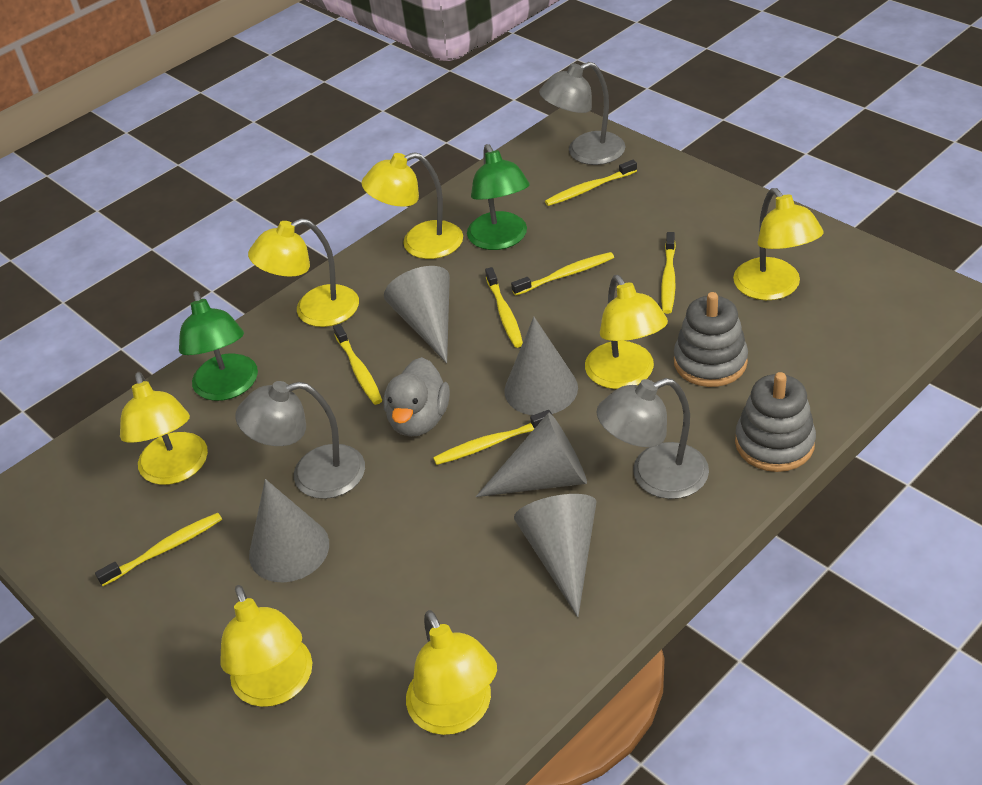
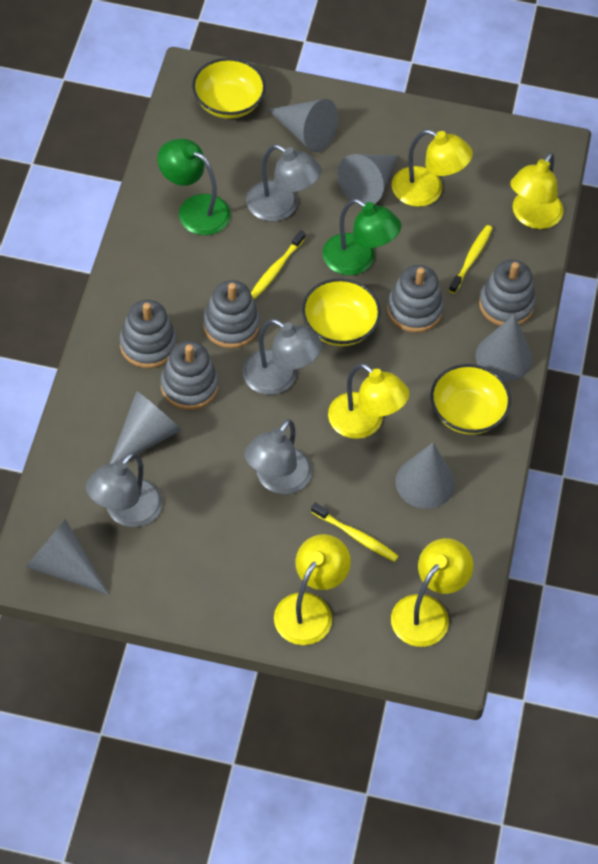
grey cone: [249,479,329,582] [384,266,450,363] [476,413,587,497] [504,317,578,415] [514,494,597,617] = 5 -> [26,519,109,595] [109,391,181,464] [267,99,338,152] [337,154,398,204] [395,442,455,509] [476,314,533,381] = 6
grey duck: [384,357,450,437] = 1 -> none = 0
grey lamp: [235,381,365,499] [539,62,625,165] [596,378,709,499] = 3 -> [86,452,163,527] [242,319,322,395] [244,419,312,494] [246,144,322,221] = 4
grey stacking toy: [674,292,748,387] [735,372,816,472] = 2 -> [119,300,177,368] [161,341,218,410] [203,280,260,348] [387,265,444,333] [479,260,536,326] = 5
yellow bowl: none = 0 -> [192,58,266,119] [302,278,381,346] [430,364,511,435] = 3
yellow lamp: [120,372,208,485] [220,585,312,707] [248,218,359,327] [361,152,463,259] [406,610,497,735] [585,275,668,389] [733,188,824,300] = 7 -> [274,534,351,645] [328,363,409,439] [391,538,473,647] [392,130,473,207] [510,152,564,229] = 5
yellow toothbrush: [95,513,222,586] [333,324,382,405] [433,410,552,465] [485,267,523,348] [511,252,614,296] [545,160,637,206] [661,232,676,314] = 7 -> [251,230,306,299] [311,503,398,562] [449,225,493,294] = 3

